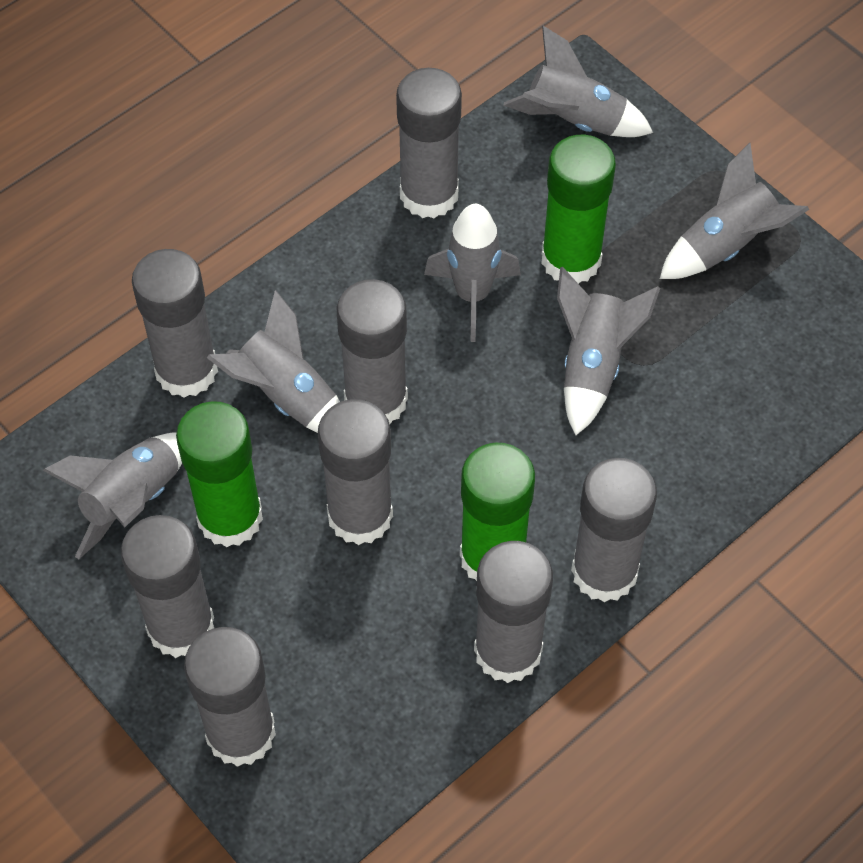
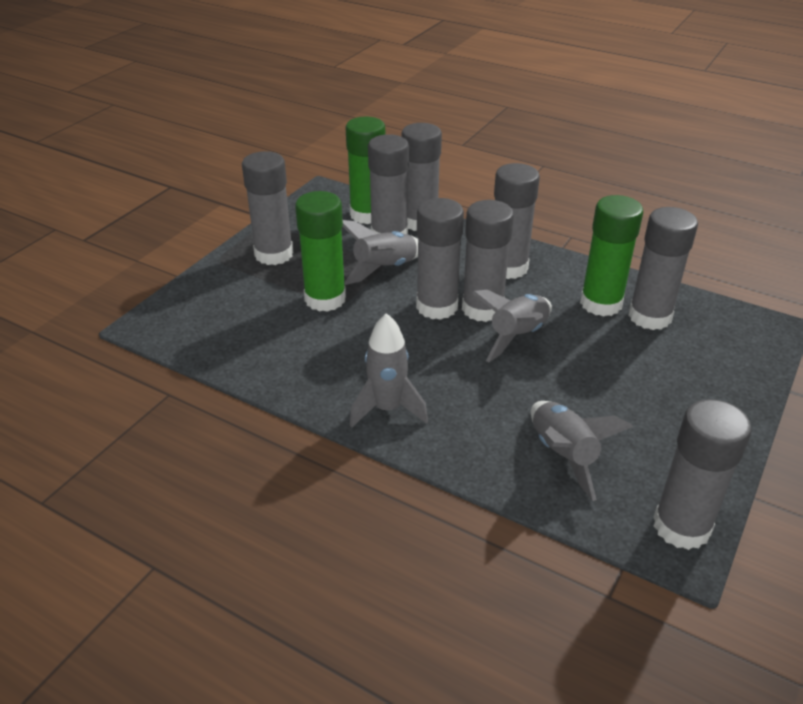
grey rocket: [42,433,182,559] [207,290,340,433] [424,204,521,342] [503,26,653,137] [557,267,660,435] [660,143,809,279] = 6 -> [343,220,418,285] [350,313,428,428] [472,290,552,362] [531,401,633,501] = 4

